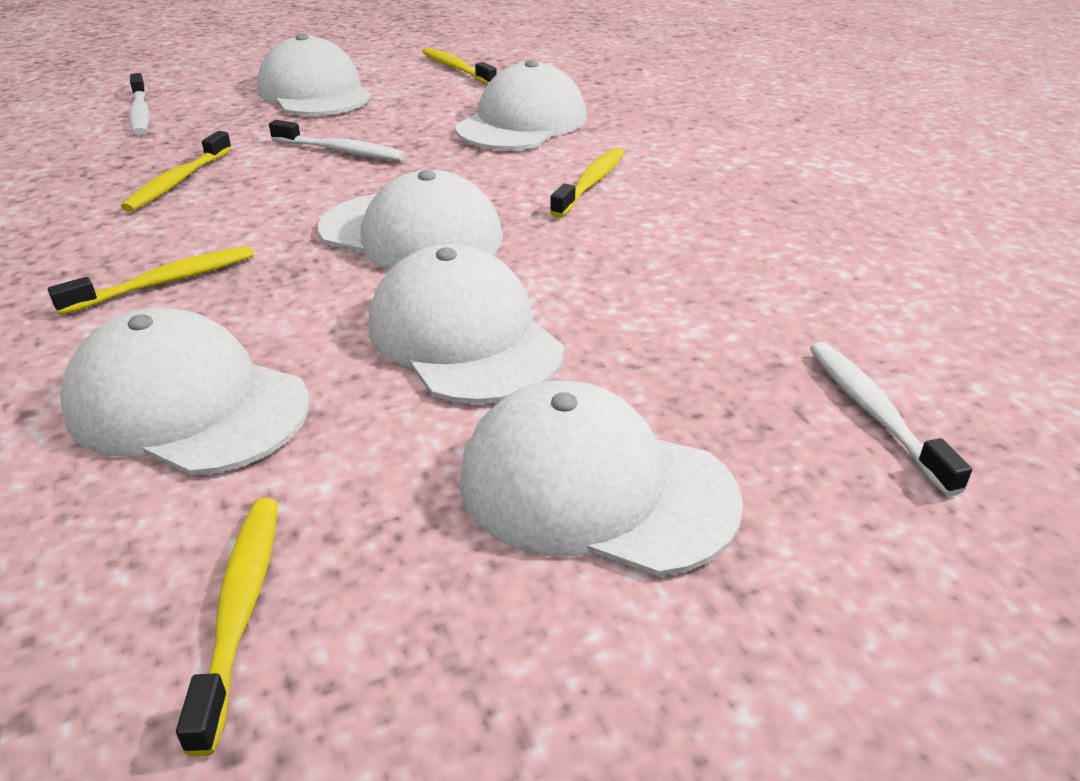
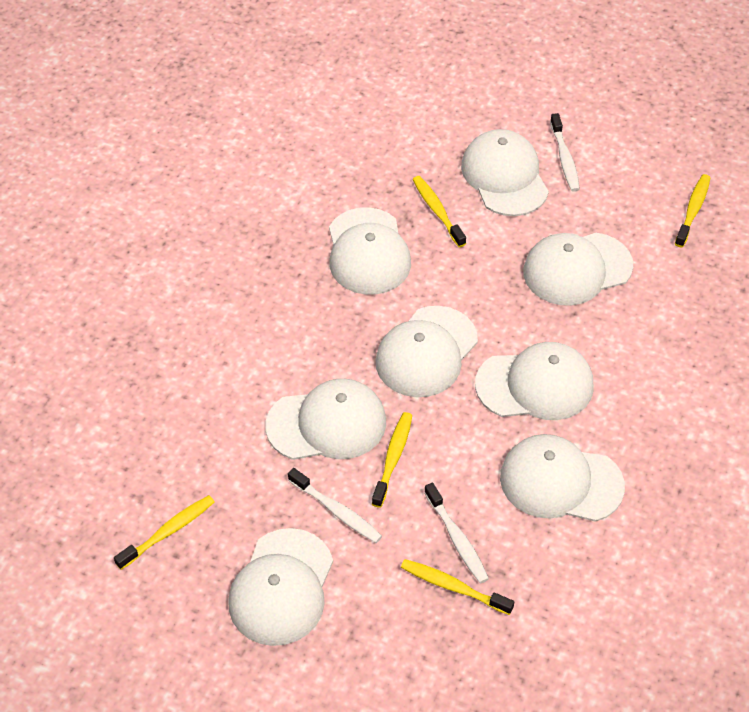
white cap: [61,307,309,476] [257,34,372,116] [318,170,503,270] [369,244,564,404] [455,60,587,150] [459,381,743,577] = 6 -> [228,528,333,646] [265,379,386,460] [329,207,411,295] [375,306,478,397] [461,129,549,216] [475,342,594,420] [500,434,625,522] [523,233,633,306] = 8

